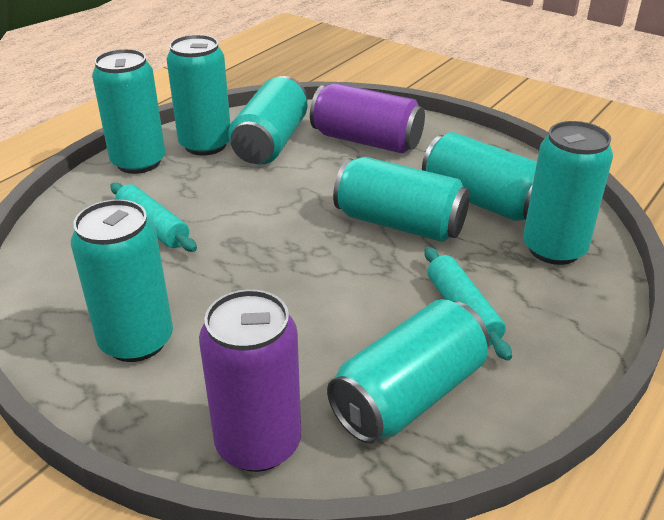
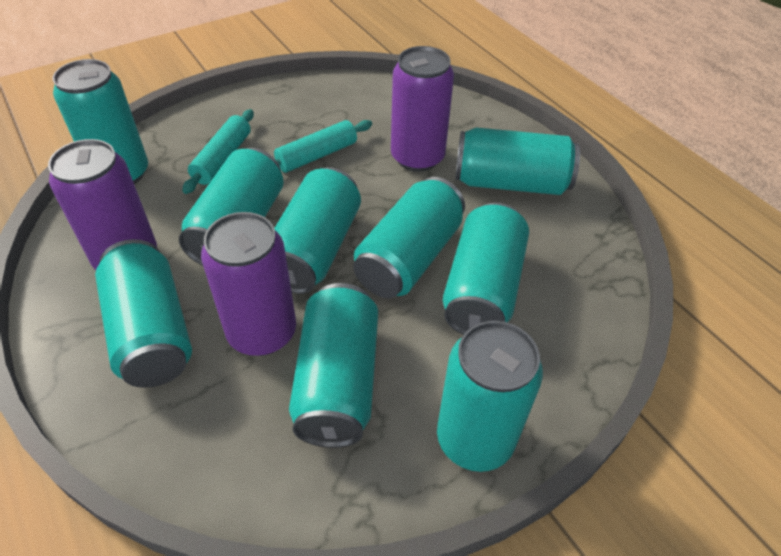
purple can: [199,289,301,472] [310,83,425,153] = 2 -> [48,139,157,270] [201,212,296,356] [391,46,454,172] = 3
turquoise can: [71,199,173,362] [92,49,165,174] [166,35,231,156] [228,76,307,164] [327,299,489,444] [333,157,470,242] [422,132,537,221] [523,121,613,265] = 8 -> [52,59,148,184] [95,239,192,388] [179,148,284,266] [274,167,361,294] [289,283,378,448] [353,177,465,298] [437,321,543,472] [443,203,529,335] [455,128,580,195] = 9

